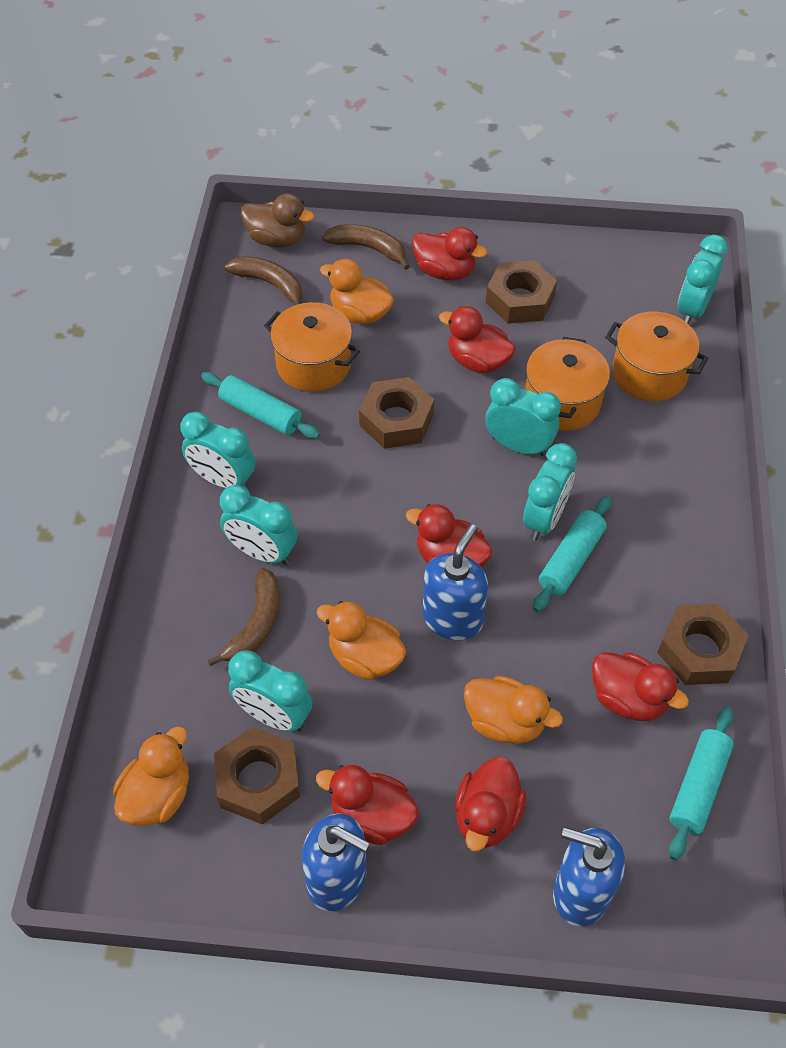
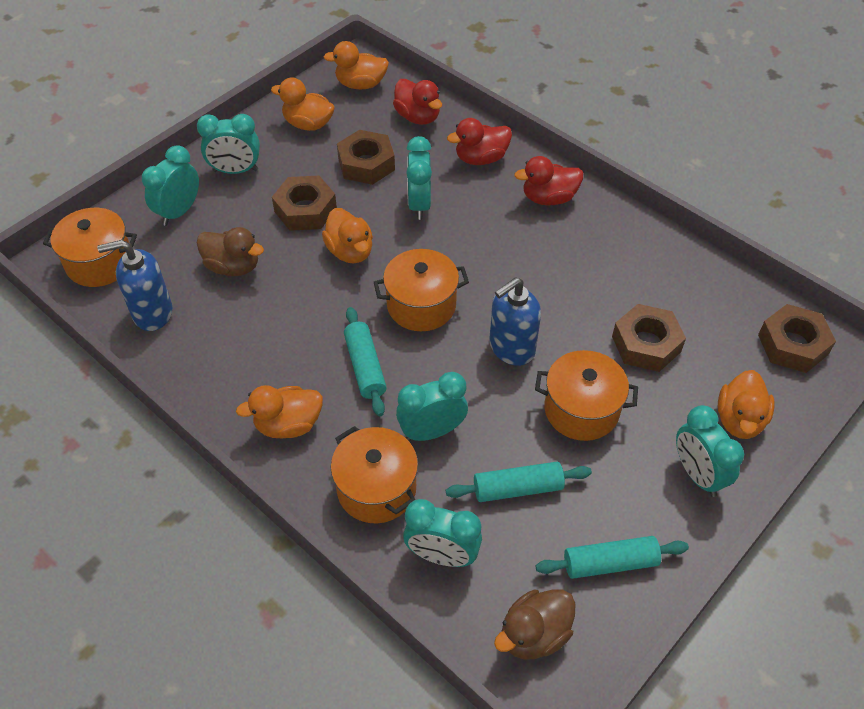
blue soap dispenser: [302,814,370,911] [423,524,488,640] [553,827,625,927] = 3 -> [97,240,172,331] [489,277,541,366] = 2
brown banana: [208,568,280,666] [225,256,302,305] [322,224,410,270] = 3 -> none = 0
brown duck: [241,193,314,247] = 1 -> [197,227,264,276] [494,590,576,659] = 2
orange duck: [113,726,189,826] [316,601,406,680] [320,259,394,324] [464,676,563,744] = 4 -> [236,385,323,439] [271,78,335,131] [322,208,373,263] [324,41,389,89] [718,370,774,439] = 5
orange pot: [264,302,360,392] [525,337,610,431] [605,312,708,401] = 3 -> [43,208,137,287] [331,426,418,523] [374,249,469,331] [535,350,638,441] = 4
red duck: [316,765,419,845] [406,504,493,567] [412,227,487,281] [439,306,516,373] [455,757,526,851] [592,652,689,721] = 6 -> [393,79,442,125] [447,118,512,165] [514,156,583,206] = 3

